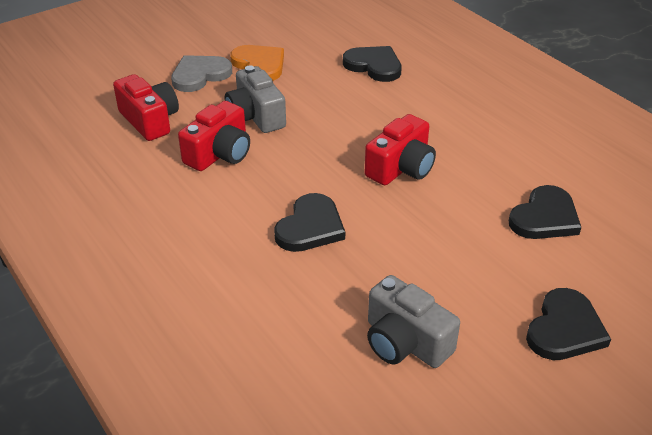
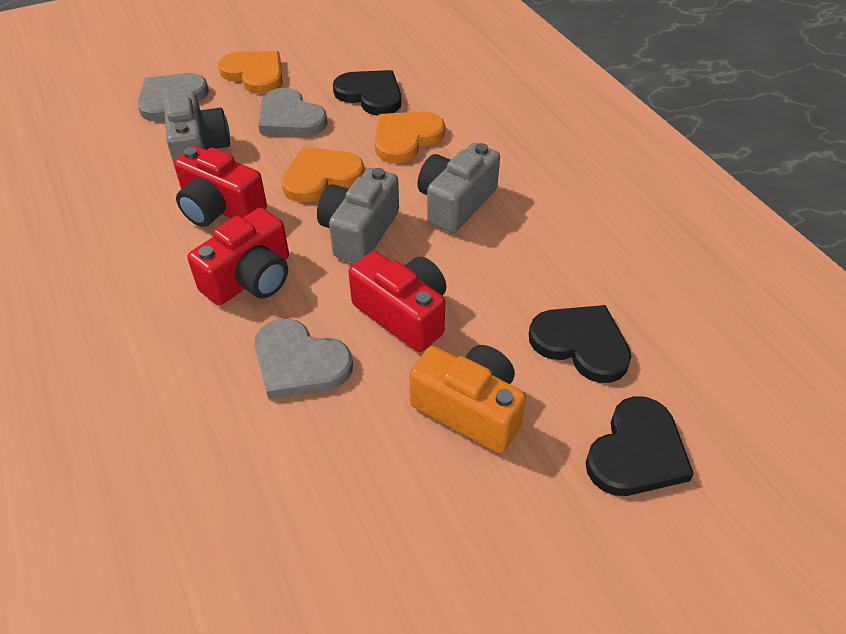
black heart: [274,193,345,252] [343,46,402,82] [509,185,581,239] [526,288,611,360] = 4 -> [333,70,401,116] [529,305,631,383] [585,396,694,496] = 3
grey camera: [224,65,286,133] [367,275,460,368] = 2 -> [164,90,230,164] [317,168,399,263] [417,143,500,233] = 3
grey heart: [171,55,232,92] = 1 -> [137,73,209,121] [254,319,353,400] [258,88,327,136] = 3
orange camera: none = 0 -> [409,345,526,453] = 1
orange heart: [230,45,284,81] = 1 -> [218,51,283,94] [281,147,364,202] [375,112,445,163] = 3

